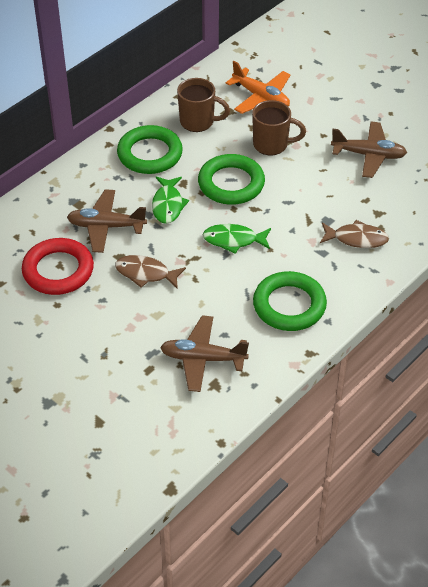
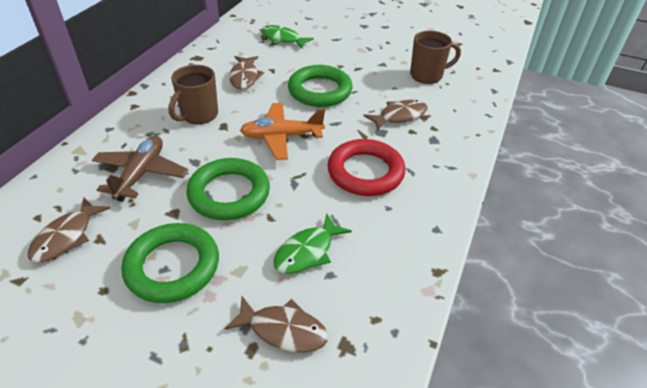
brown fish: [115,255,186,289] [320,220,389,248] = 2 -> [28,197,111,263] [224,296,328,353] [229,56,264,89] [364,100,427,131] = 4
brown plane: [67,189,147,253] [160,315,249,392] [331,121,407,178] = 3 -> [92,136,188,202] = 1

